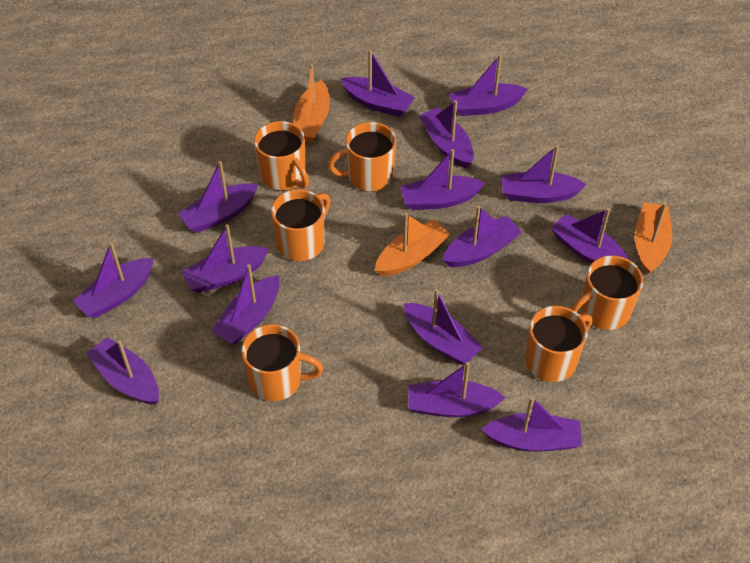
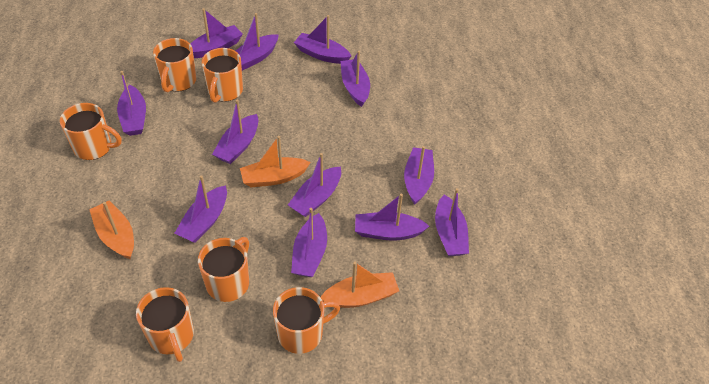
purple boat: [73,242,154,318] [86,337,159,405] [178,161,258,233] [181,224,269,293] [211,264,280,344] [340,50,415,117] [400,149,485,210] [404,289,483,365] [408,362,506,417] [419,100,474,169] [442,206,522,267] [449,54,528,116] [481,397,582,452] [501,145,587,203] [551,208,629,264] = 15 -> [117,71,146,136] [175,175,227,243] [190,8,243,58] [212,100,258,164] [236,13,279,70] [288,153,341,217] [291,208,327,277] [294,15,352,64] [341,51,370,107] [355,194,429,241] [404,146,434,205] [435,188,469,256] = 12

